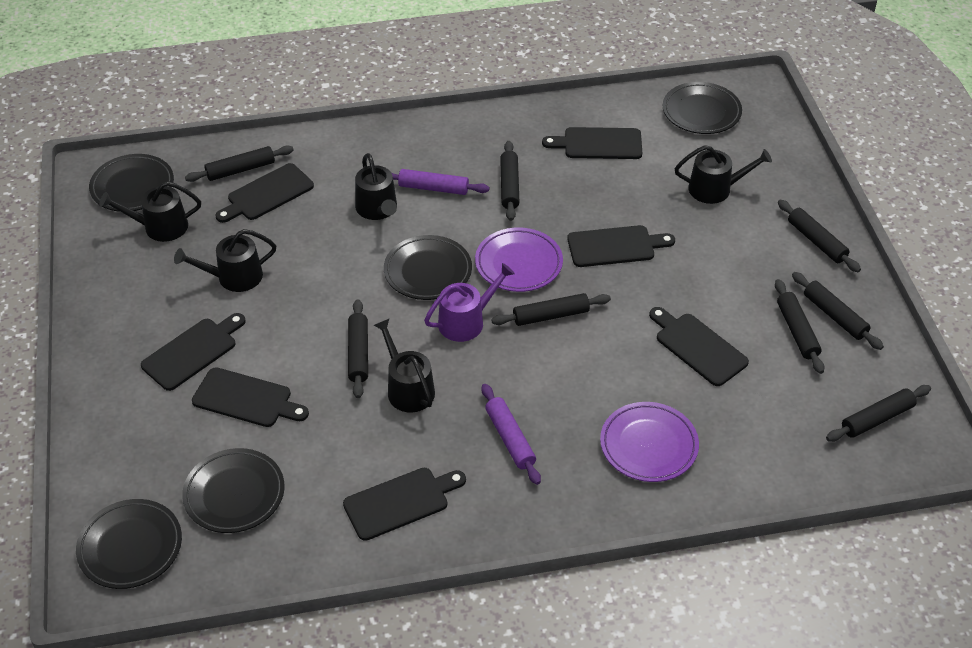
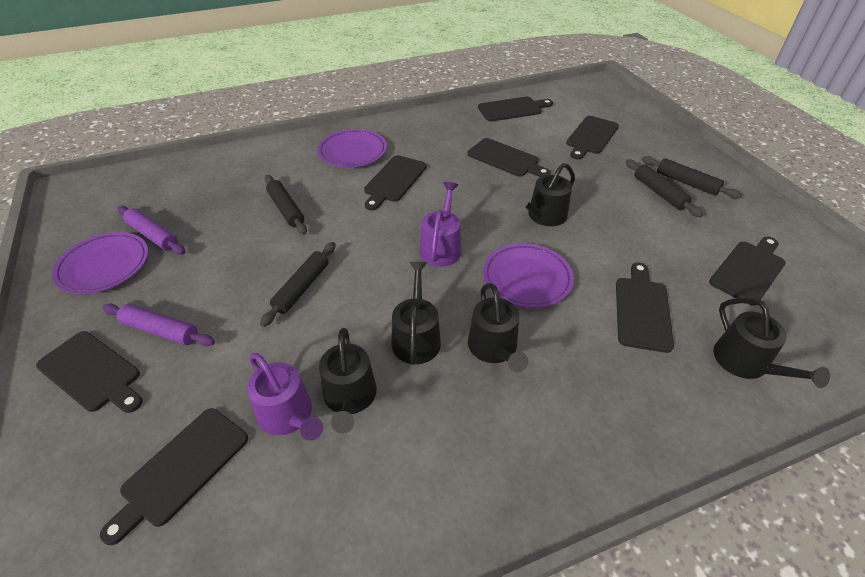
black cutting board: [141,313,246,391] [192,367,309,427] [216,163,314,223] [343,468,466,541] [542,127,642,159] [567,225,675,267] [649,307,749,386] = 7 -> [36,331,143,413] [100,408,248,545] [364,155,427,211] [467,138,551,177] [478,97,553,122] [566,116,619,160] [616,263,674,353] [709,237,786,306] = 8
black plate: [76,499,182,589] [89,154,174,212] [182,448,285,533] [384,235,472,300] [663,82,742,134] = 5 -> none = 0
black rolling pin: [185,146,294,182] [348,299,368,398] [491,293,611,326] [500,141,520,221] [775,279,825,374] [778,200,861,272] [792,272,884,350] [826,385,931,442] = 8 -> [260,242,336,327] [265,175,307,234] [626,159,703,217] [642,156,742,199] = 4
purple plate: [475,228,563,292] [600,402,699,482] = 2 -> [52,232,148,294] [317,129,387,168] [483,243,574,308] = 3
purple watering can: [424,263,515,342] = 1 -> [247,353,323,441] [419,182,461,267] = 2

